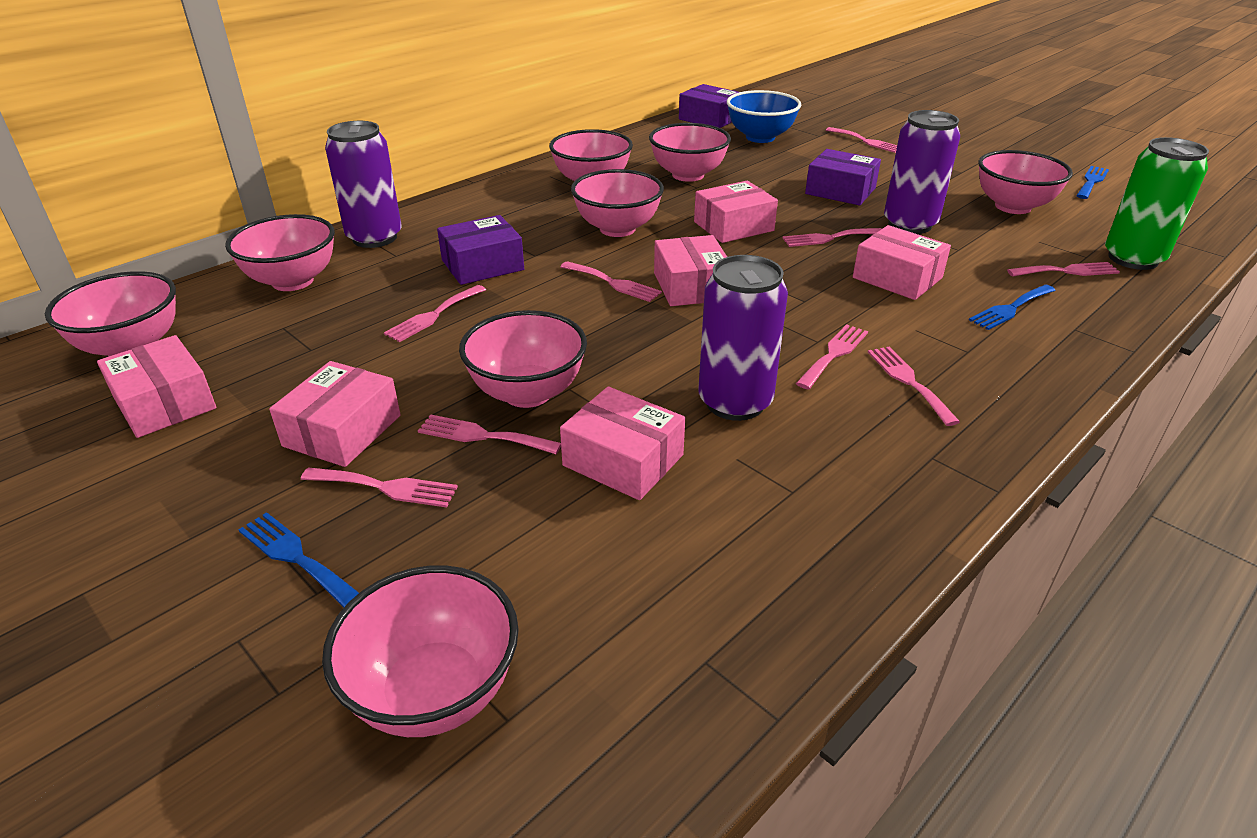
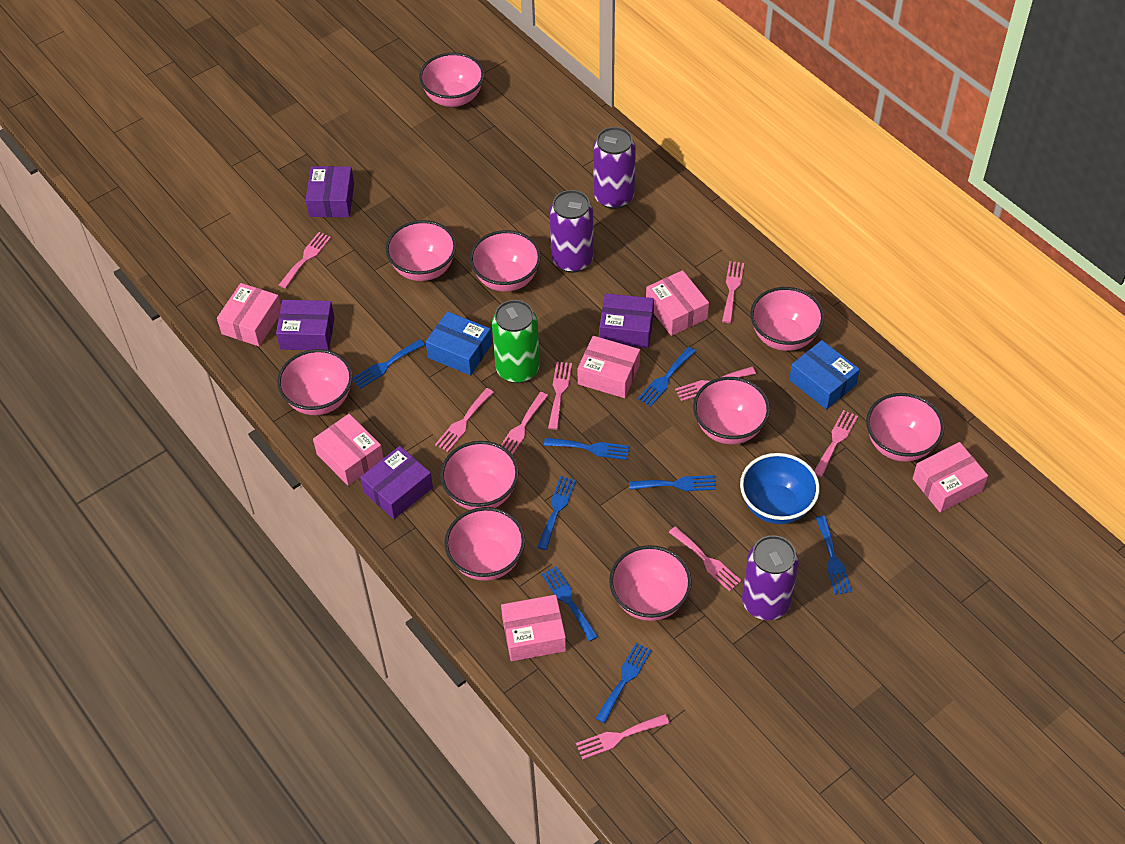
blue box: none = 0 -> [426,311,492,375] [789,340,860,410] = 2
blue fork: [238,512,359,607] [969,284,1056,330] [1076,166,1109,199] = 3 -> [352,339,425,389] [537,476,576,550] [542,566,598,641] [544,438,630,460] [595,643,652,723] [629,475,716,491] [638,347,696,407] [816,516,852,595] = 8
pink bowl: [45,271,176,356] [225,214,335,291] [322,565,519,737] [459,310,587,408] [549,129,633,181] [571,169,664,237] [649,123,731,182] [978,150,1073,214] = 8 -> [277,349,353,415] [386,220,456,281] [419,52,484,107] [440,441,519,510] [444,507,525,581] [470,230,541,292] [609,545,692,621] [693,377,770,444] [750,287,824,351] [866,393,944,462] = 10
purple box: [437,215,524,285] [679,84,739,128] [805,149,881,206] = 3 -> [276,300,335,350] [306,166,354,217] [360,446,433,519] [599,293,654,348] = 4

